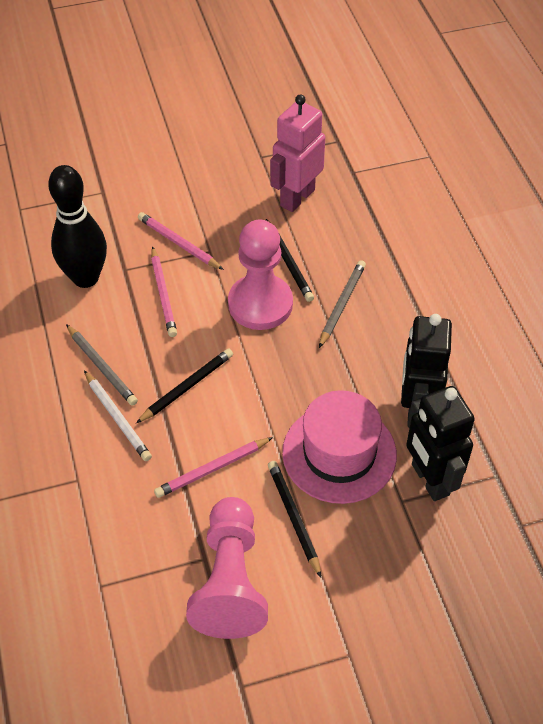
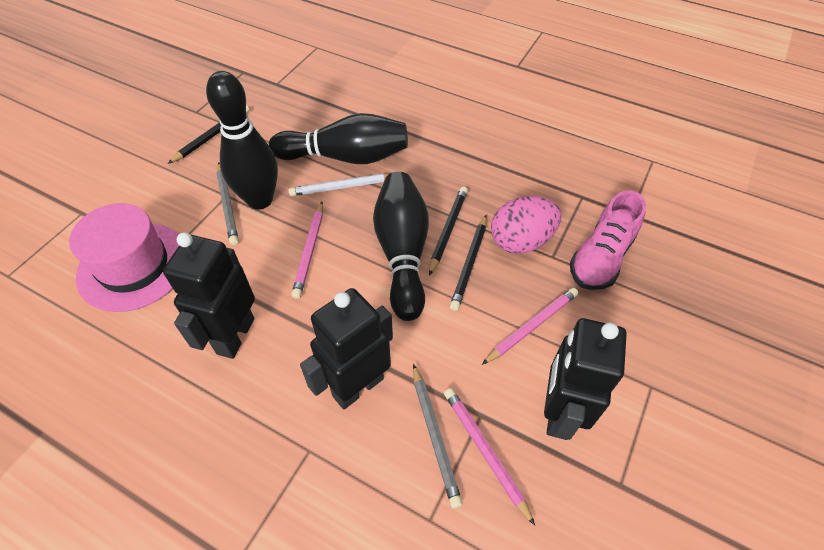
black bowling pin: [48,165,107,288] = 1 -> [206,71,278,209] [269,113,408,164] [373,172,429,321] = 3
black robot: [401,314,452,426] [406,386,475,501] = 2 -> [163,232,255,359] [300,288,393,409] [544,318,627,440] = 3
pink egg: none = 0 -> [491,196,561,254] = 1
pink pawn: [186,497,268,639] [228,219,293,330] = 2 -> none = 0
pink robot: [270,94,325,212] = 1 -> none = 0
pink shoe: none = 0 -> [570,190,646,290] = 1

